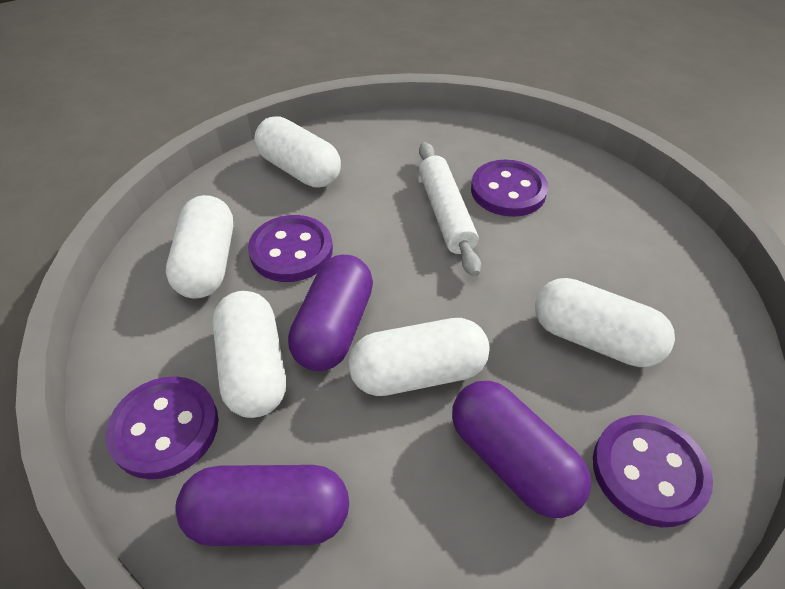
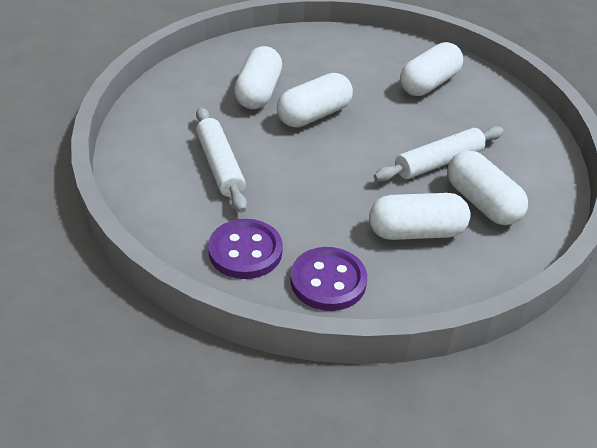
purple button: [106,376,219,479] [248,215,333,282] [471,160,548,217] [593,415,713,527] = 4 -> [208,219,283,279] [290,247,367,311] = 2
purple capsule: [175,465,349,546] [288,255,373,371] [452,381,591,518] = 3 -> none = 0
white rolling pin: [419,142,481,277] = 1 -> [196,107,247,213] [374,126,504,182] = 2

